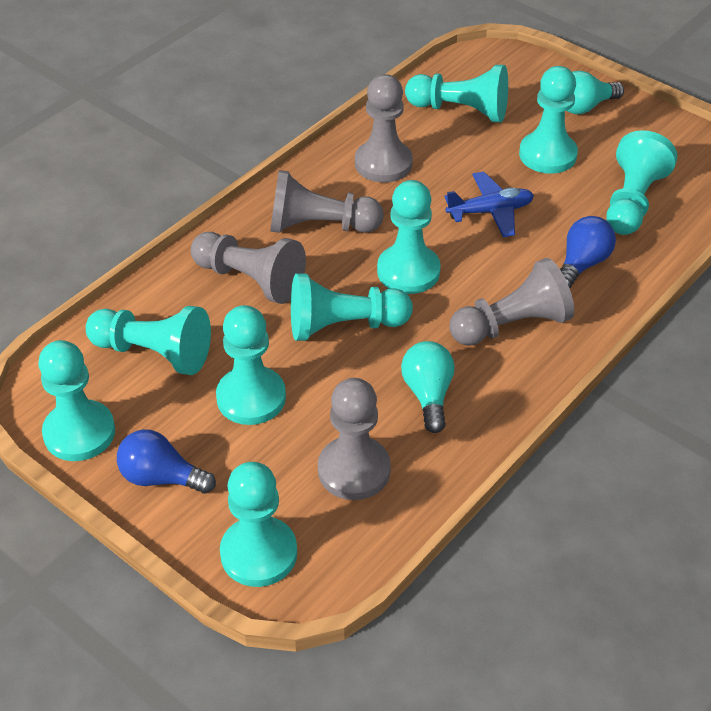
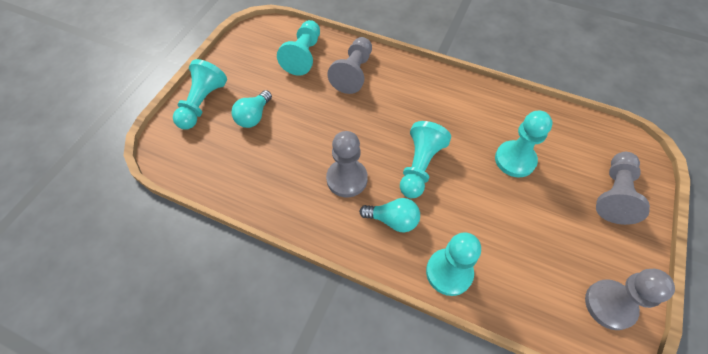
blue light bulb: [117,429,216,494] [560,216,616,288] = 2 -> none = 0
blue plane: [444,171,534,237] = 1 -> none = 0
grey pawn: [191,232,306,304] [270,170,384,233] [318,378,391,500] [355,74,413,182] [449,258,574,346] = 5 -> [326,131,368,197] [327,37,372,94] [585,269,675,330] [596,152,650,225] = 4
turquoise pawn: [38,340,115,461] [86,306,211,375] [216,305,286,425] [220,462,297,587] [291,273,413,341] [377,180,441,294] [405,65,508,122] [519,66,578,174] [606,130,677,235] = 9 -> [173,59,227,129] [277,20,320,76] [400,121,451,198] [426,232,481,296] [495,111,553,177] = 5

